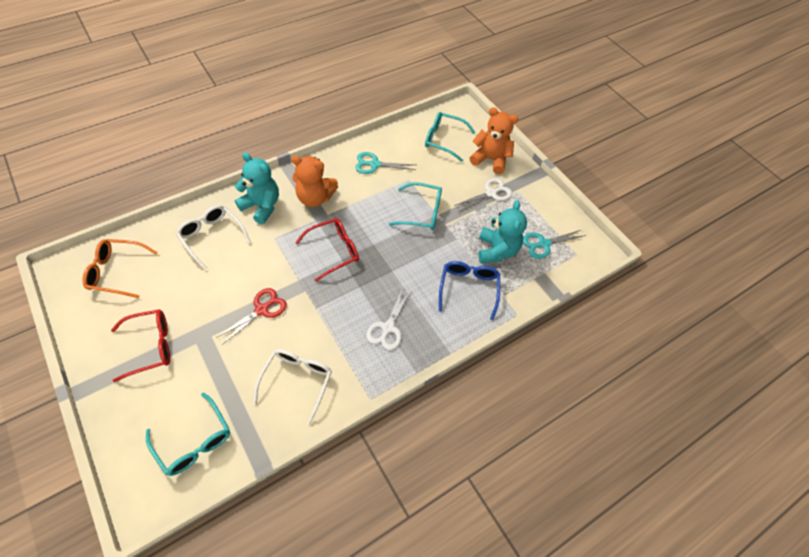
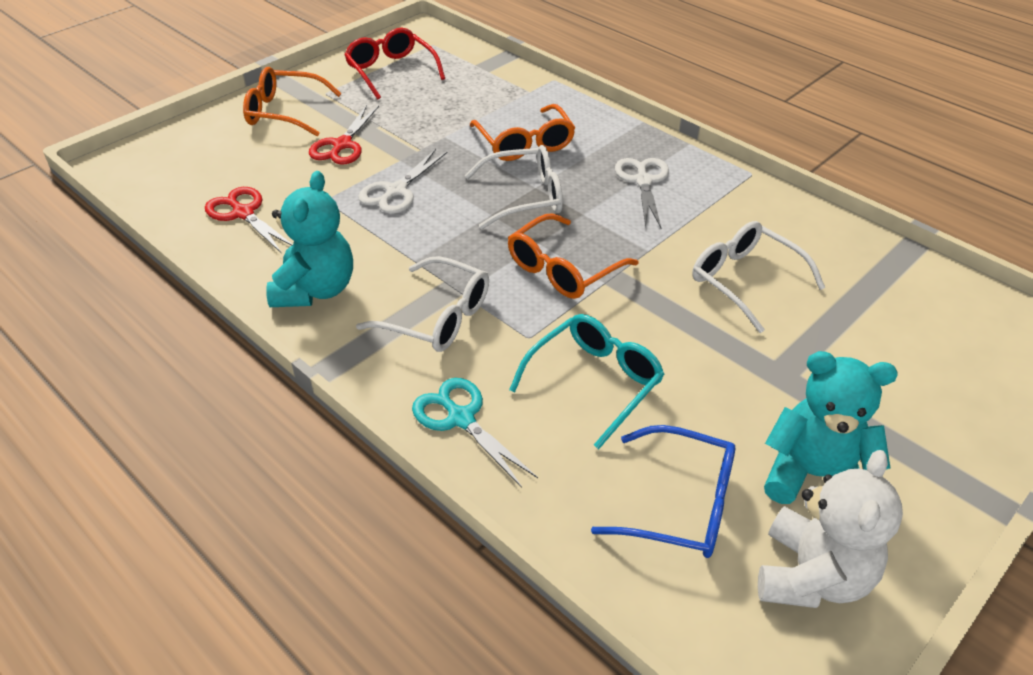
orange glasses: [82,239,158,298] = 1 -> [243,67,342,136] [470,104,575,161] [508,214,639,299] = 3
orange teddy bear: [291,156,338,207] [470,107,518,174] = 2 -> none = 0
red glasses: [111,309,170,382] [295,218,359,282] = 2 -> [344,28,445,99] = 1
red scissors: [216,288,287,345] = 1 -> [205,187,293,254] [309,105,379,164] = 2
turquoise glasses: [146,393,230,476] [389,182,442,230] [425,112,476,162] = 3 -> [509,314,665,449] = 1
turquoise scissors: [355,152,416,174] [523,230,586,259] = 2 -> [412,378,538,488] = 1
white glasses: [176,205,251,270] [253,349,332,424] = 2 -> [356,256,489,352] [464,145,563,229] [692,221,825,333] = 3
white teddy bear: none = 0 -> [758,450,903,608] = 1

